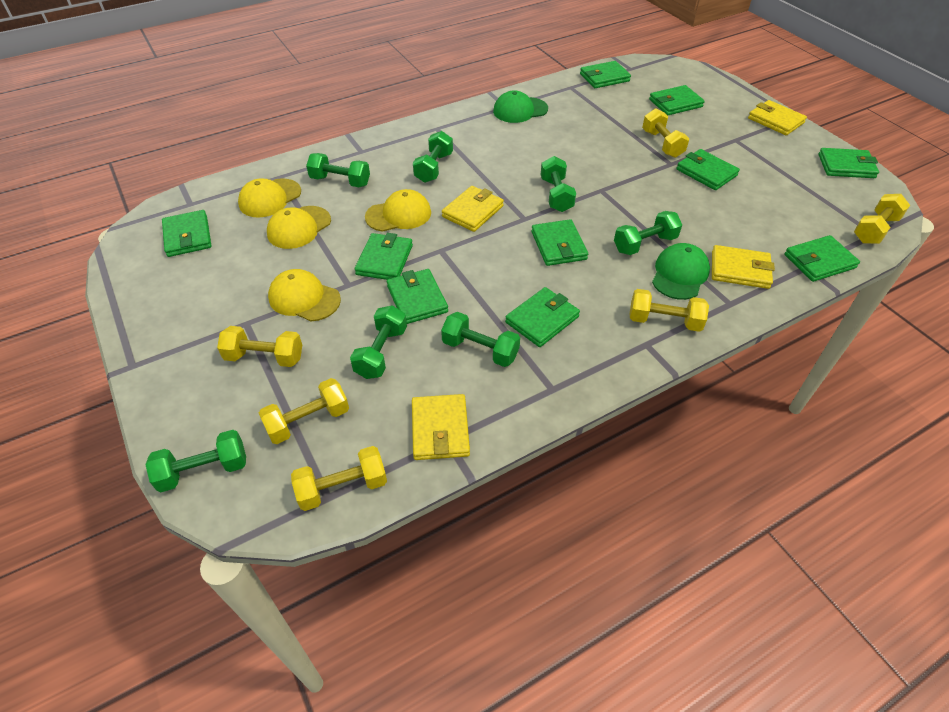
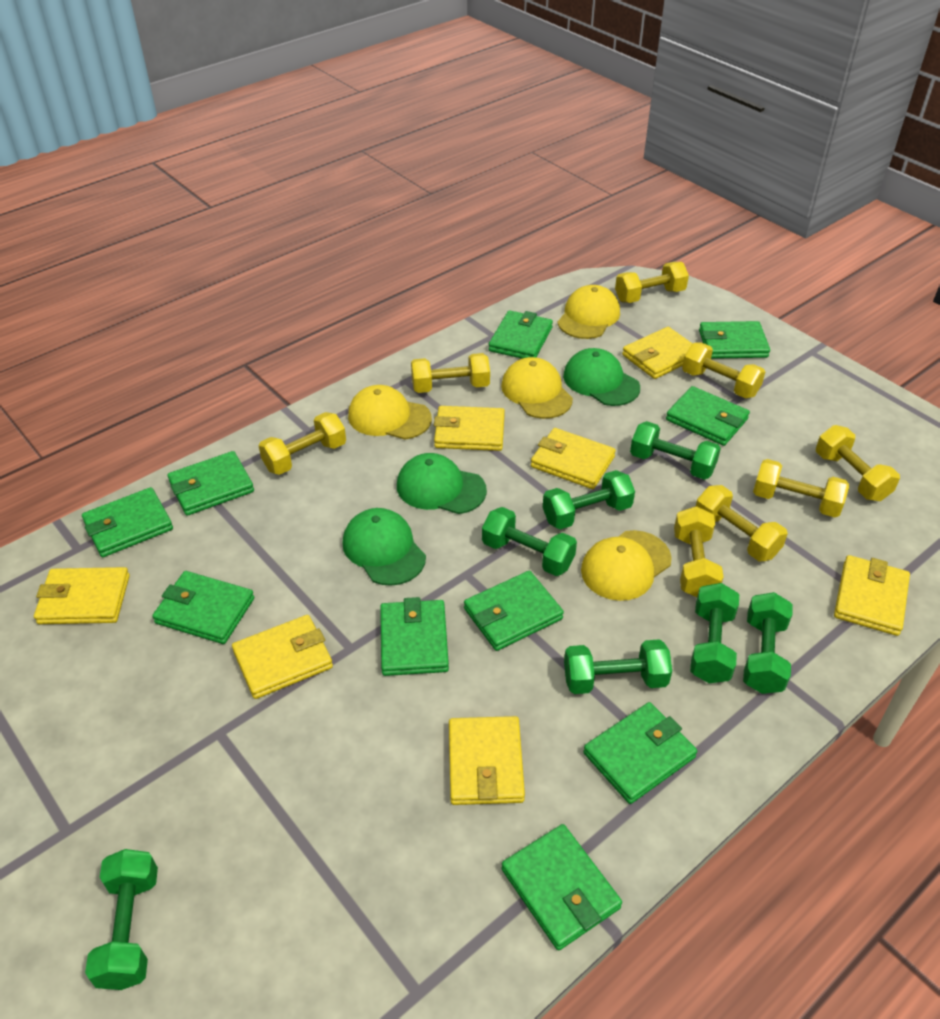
green cap: [493,90,548,123] [652,243,710,300] = 2 -> [343,508,426,586] [397,453,487,514] [563,348,640,406] = 3
yellow dumbbell: [217,326,302,367] [259,378,349,444] [291,446,387,511] [629,289,709,332] [642,108,689,158] [854,194,910,244] = 6 -> [259,412,346,475] [411,353,490,393] [615,262,689,303] [674,506,724,597] [682,342,765,399] [696,485,788,561] [753,459,849,517] [816,425,900,501] = 8
yellow wallet: [412,394,470,460] [442,186,504,232] [712,245,775,289] [748,100,807,135] = 4 -> [34,567,130,624] [232,615,333,699] [434,406,505,451] [449,716,525,805] [531,428,616,489] [622,327,692,379] [834,555,910,636] = 7

